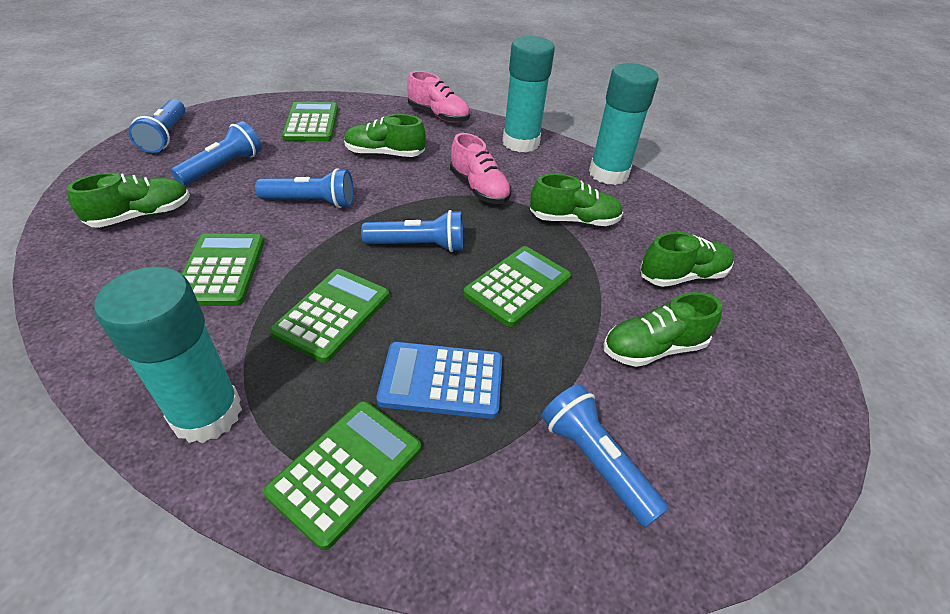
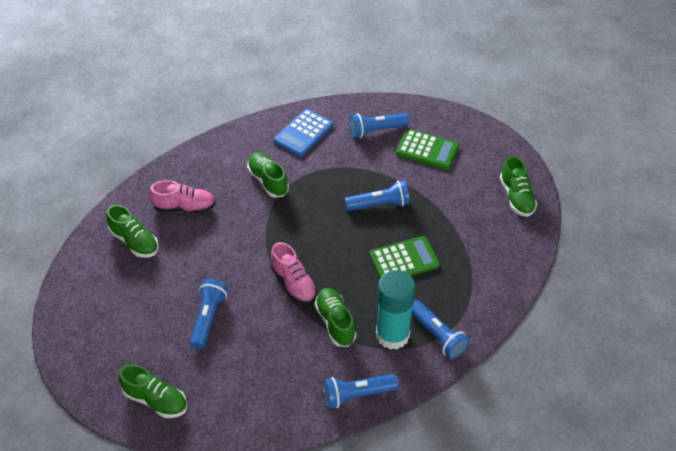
green calculator: [182,234,264,306] [264,401,421,550] [270,269,389,363] [282,102,338,141] [463,246,571,327] = 5 -> [369,236,440,278] [396,129,459,170] = 2
turquoise glue stick: [94,266,242,443] [503,36,555,153] [589,63,658,185] = 3 -> [376,270,416,350] = 1

